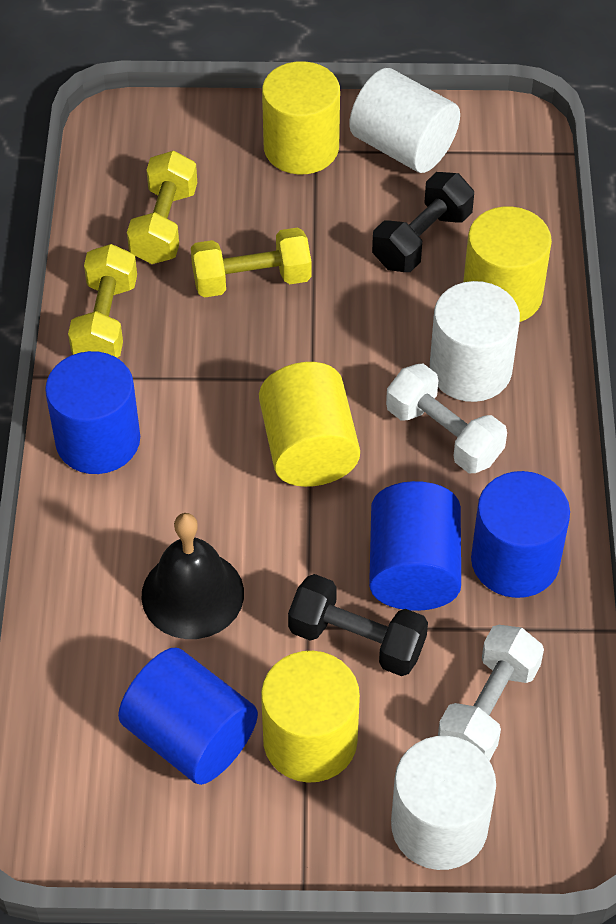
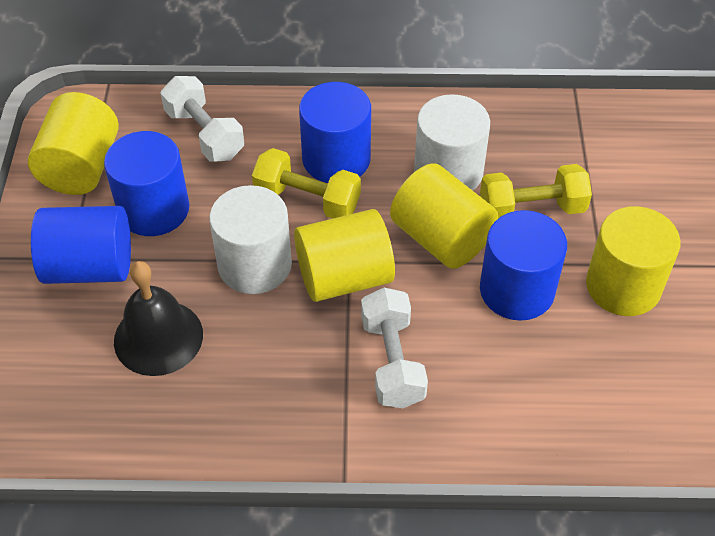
black dumbbell: [288,574,428,676] [372,172,474,272] = 2 -> none = 0
white cylinder: [349,68,460,173] [391,736,496,870] [430,281,520,402] = 3 -> [209,185,292,294] [414,94,490,191] = 2
yellow dumbbell: [68,244,137,358] [127,151,197,264] [191,227,311,298] = 3 -> [252,148,361,218] [480,164,592,219] = 2

